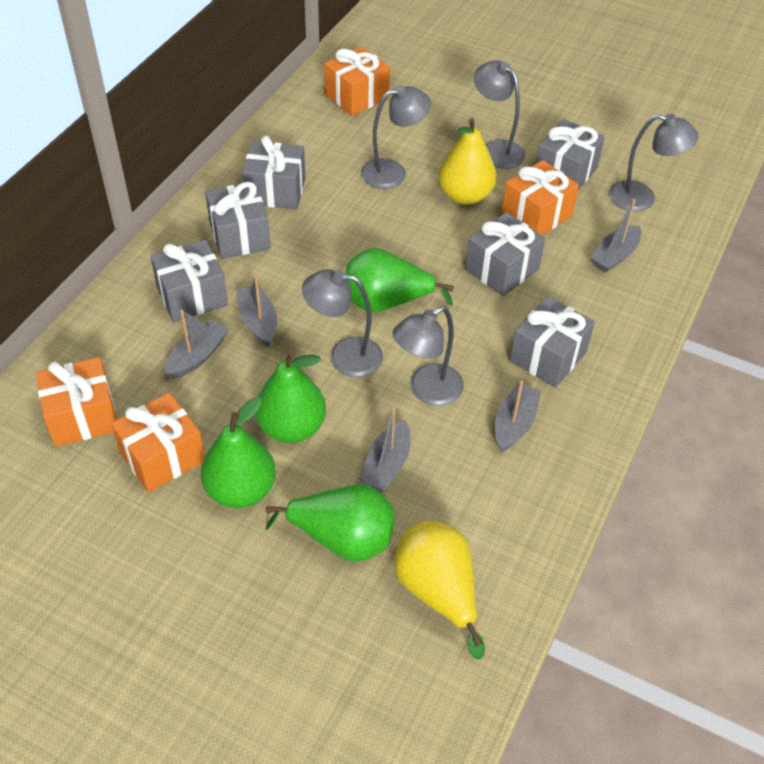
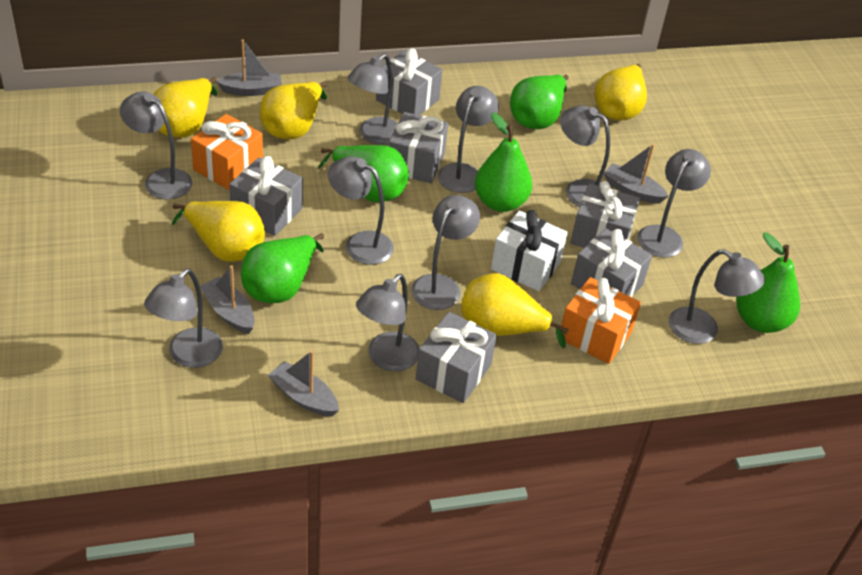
green pear: [201,397,276,508] [255,351,326,443] [265,484,395,562] [346,248,454,312] = 4 -> [241,233,324,303] [318,145,409,202] [475,112,532,212] [510,75,569,129] [736,233,800,333] = 5
grey boat: [165,310,229,379] [237,276,277,347] [361,407,410,491] [495,380,541,452] [590,199,642,273] = 5 -> [200,265,255,334] [217,39,282,96] [268,350,339,417] [604,144,669,204] = 4
grey lamp: [302,269,383,377] [361,85,431,189] [393,306,464,406] [474,60,526,169] [609,114,699,212] = 5 -> [120,92,192,199] [144,268,223,368] [328,156,394,265] [348,54,398,145] [356,274,419,371] [411,195,480,310] [438,86,499,193] [560,105,610,207] [637,149,711,257] [669,249,765,344] = 10
orange gift: [36,357,117,447] [111,393,205,493] [324,46,390,116] [501,160,579,235] = 4 -> [191,114,263,190] [561,277,641,364] = 2
white gift: none = 0 -> [491,210,568,291] = 1
yellow pear: [394,521,485,660] [438,118,496,205] = 2 -> [154,77,218,138] [172,201,265,262] [260,81,327,139] [461,273,569,348] [594,64,647,120] = 5

